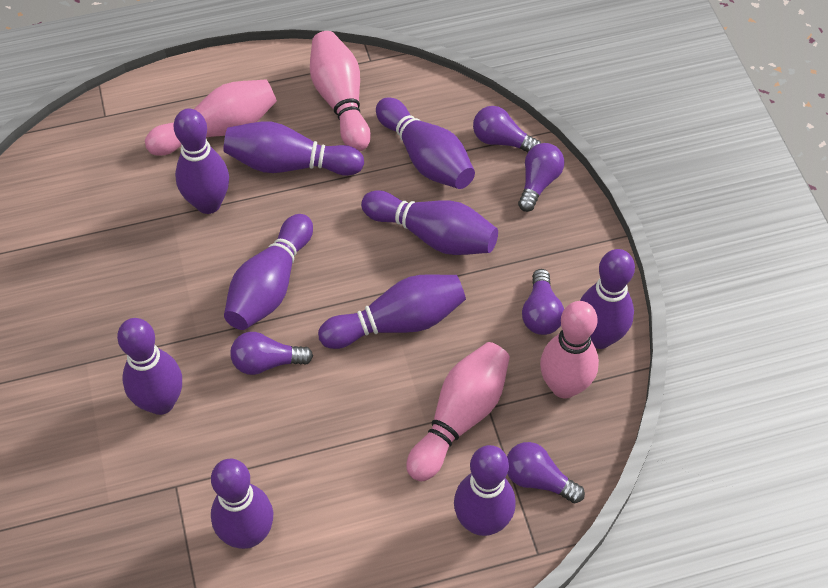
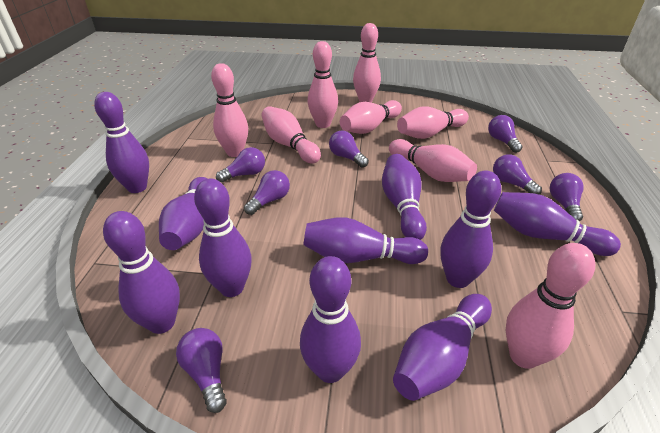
pink bowling pin: [145,79,277,156] [310,31,371,151] [406,342,510,481] [540,301,599,399] = 4 -> [211,63,248,157] [261,106,321,163] [308,41,338,128] [340,100,402,134] [353,23,381,103] [389,139,477,182] [397,106,469,139] [506,243,595,369] = 8
purple light bulb: [230,332,313,375] [473,106,541,153] [507,442,585,503] [518,143,565,212] [522,269,564,335] = 5 -> [176,328,227,413] [216,147,265,182] [244,170,290,215] [329,131,369,168] [488,115,522,153] [493,154,542,195] [550,173,584,222] = 7

